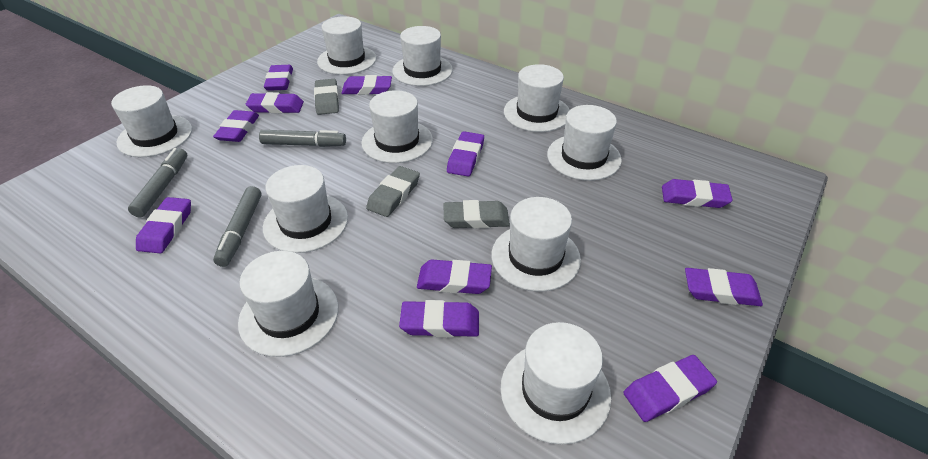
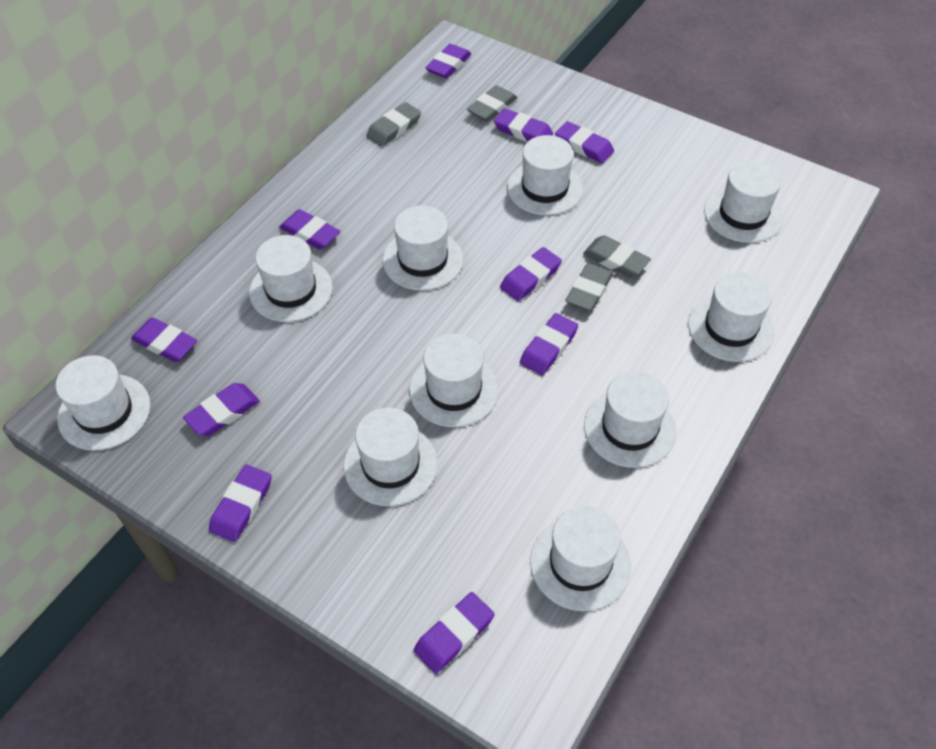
grey eraser: [314,79,339,115] [366,166,420,217] [443,200,510,229] = 3 -> [366,102,421,147] [467,85,518,122] [565,263,613,311] [583,235,651,277] = 4
grey marker: [128,148,187,218] [213,186,262,267] [259,130,346,147] = 3 -> none = 0
purple eraser: [136,197,191,253] [213,110,259,142] [246,92,304,113] [264,65,293,91] [341,75,392,95] [399,300,479,337] [417,259,492,294] [447,131,484,177] [623,355,717,422] [662,179,732,208] [685,268,763,306] = 11 -> [131,317,197,362] [183,383,260,436] [209,465,272,542] [279,209,341,250] [414,592,495,674] [425,44,471,78] [494,108,553,142] [500,247,562,301] [520,313,578,375] [555,121,614,163] = 10

